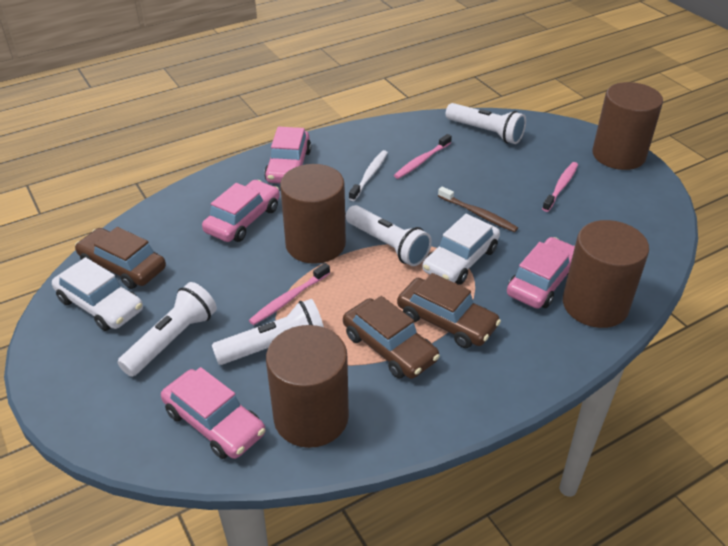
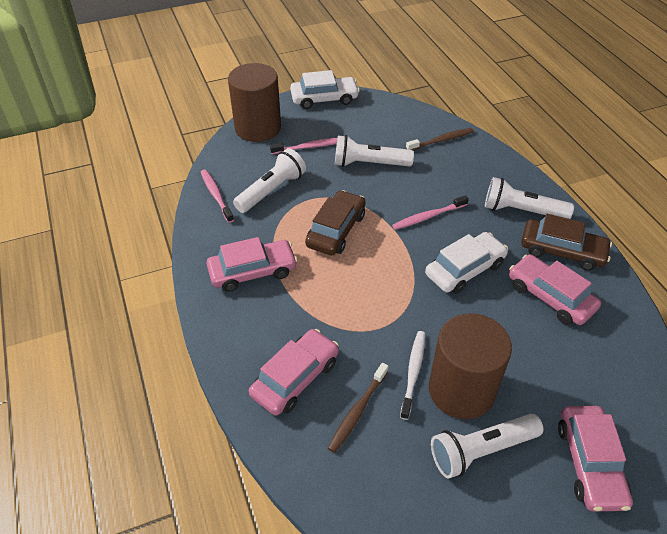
brown car: [75,227,166,289] [343,296,440,379] [397,273,501,348] = 3 -> [305,190,366,255] [521,214,612,271] = 2
brown cylinder: [266,325,349,448] [280,164,346,264] [563,220,649,328] [593,82,663,170] = 4 -> [228,63,281,142] [429,313,512,419] = 2
brown toothbrush: [438,186,518,232] = 1 -> [328,363,388,453] [406,128,474,150] = 2

